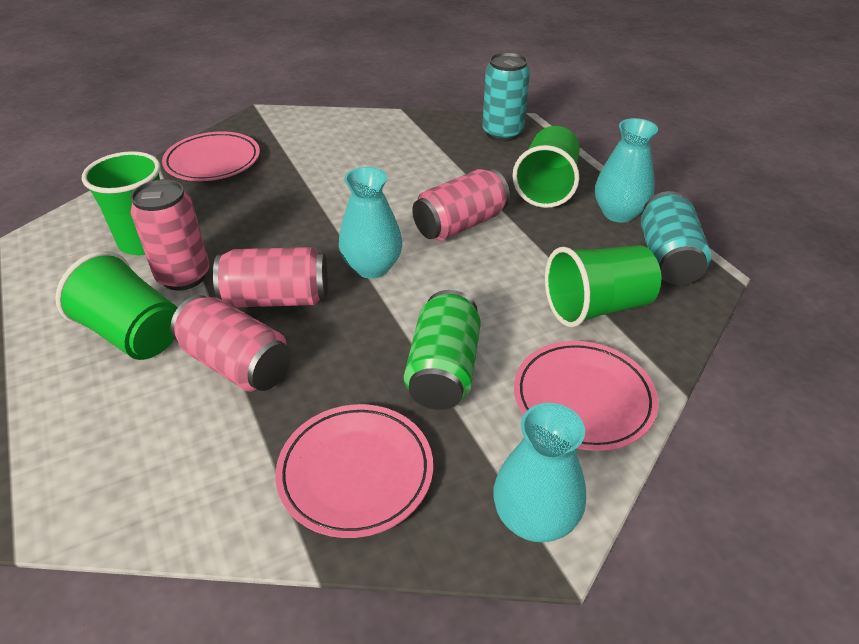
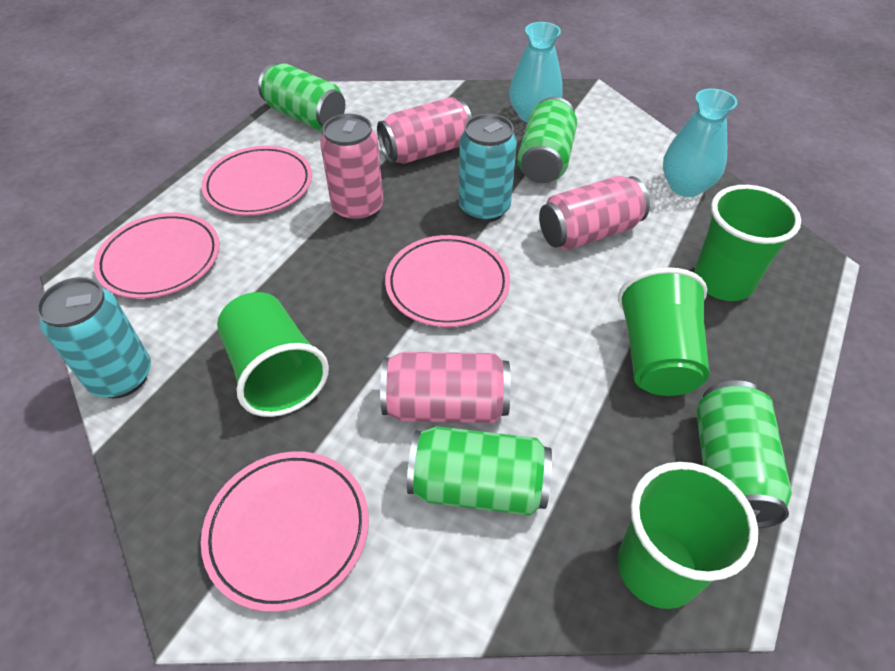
green can: [404,290,481,410] = 1 -> [258,63,345,130] [407,426,552,516] [517,97,577,183] [696,380,792,529] = 4
pink plate: [162,131,260,181] [276,404,433,538] [514,341,658,451] = 3 -> [94,213,220,299] [201,146,312,216] [201,451,369,612] [385,235,510,327] = 4
turquoise vase: [339,167,402,279] [493,403,586,542] [595,118,658,223] = 3 -> [509,22,563,123] [663,89,737,197] = 2

